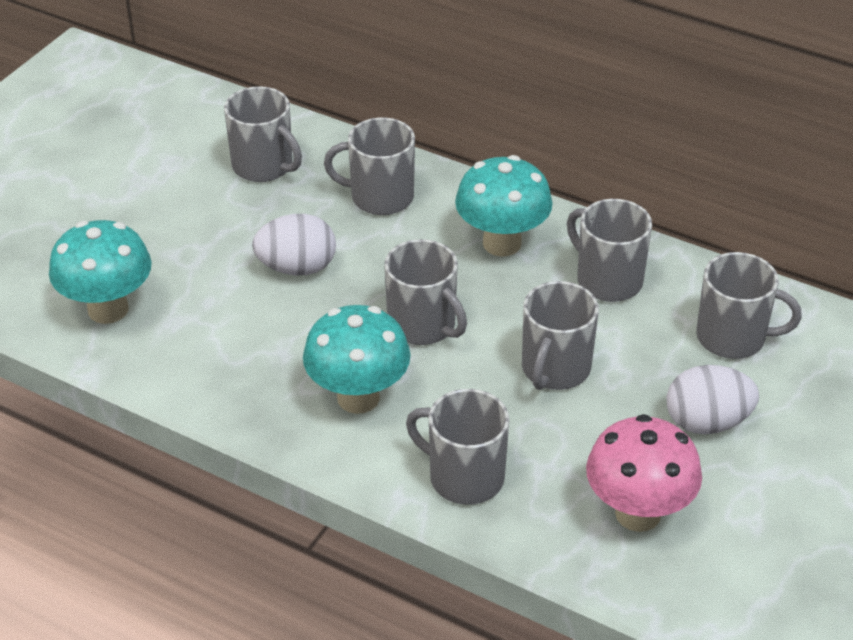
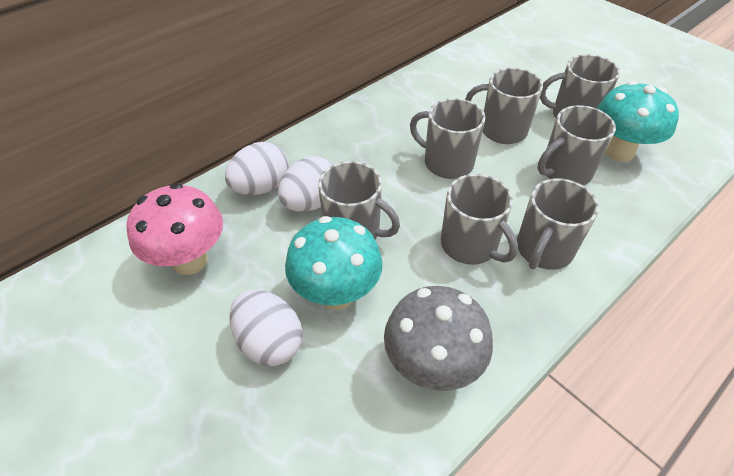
grey mushroom: none = 0 -> [384,286,493,391] = 1
turquoise mushroom: [49,220,152,324] [303,305,411,414] [455,155,553,257] = 3 -> [285,216,383,310] [597,81,679,162] = 2
white egg: [252,214,336,275] [666,365,759,434] = 2 -> [225,142,289,195] [230,290,303,366] [278,156,334,212] = 3

